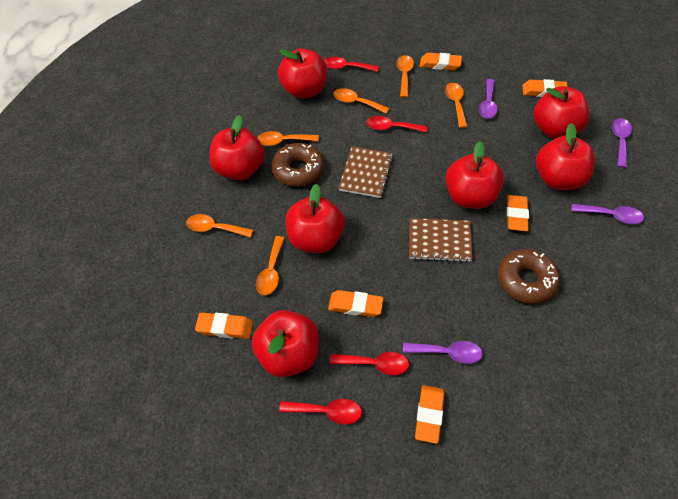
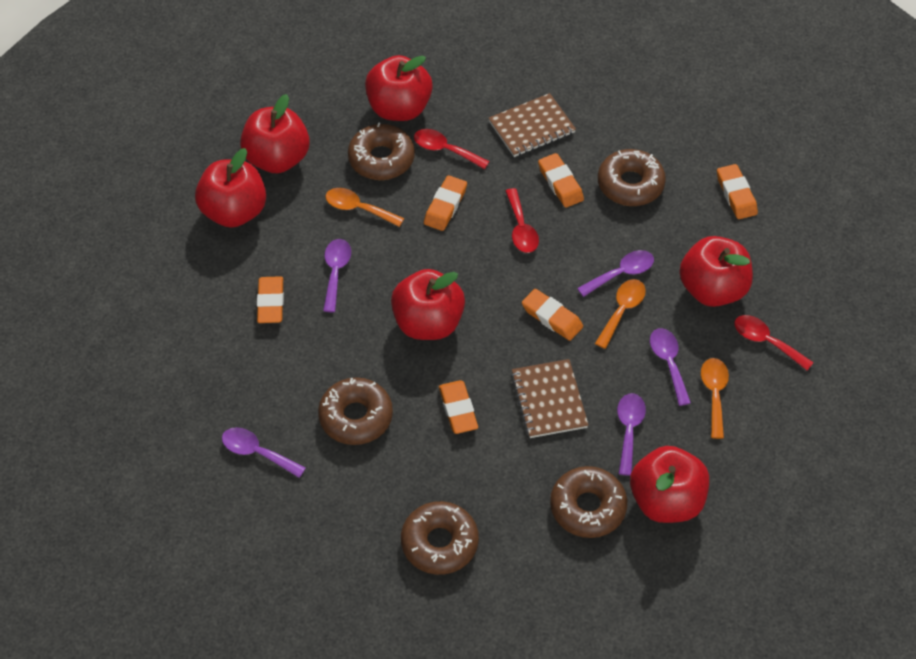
brown donut: [271,143,324,187] [497,249,560,304] = 2 -> [318,377,393,445] [348,122,415,180] [401,501,479,575] [550,466,627,538] [598,149,666,206] = 5
orange spoon: [186,214,253,238] [256,236,285,295] [257,131,319,146] [333,88,389,114] [396,55,414,98] [445,83,467,128] = 6 -> [325,188,404,227] [595,279,646,349] [701,358,729,439] = 3
purple spoon: [403,341,483,364] [478,79,498,119] [571,204,644,224] [612,118,632,168] = 4 -> [222,427,306,478] [323,239,351,312] [577,250,654,297] [617,393,646,476] [650,328,691,406] = 5
red apple: [209,115,265,180] [252,310,319,377] [278,48,327,99] [285,184,345,253] [445,141,504,209] [533,86,589,139] [536,123,595,190] = 7 -> [195,148,266,228] [240,94,310,173] [365,55,433,121] [391,269,465,340] [630,446,709,523] [679,236,753,307] = 6
red spoon: [279,399,362,424] [324,57,379,72] [330,352,409,375] [366,116,428,133] = 4 -> [414,129,490,169] [506,188,539,253] [734,315,814,371] = 3

